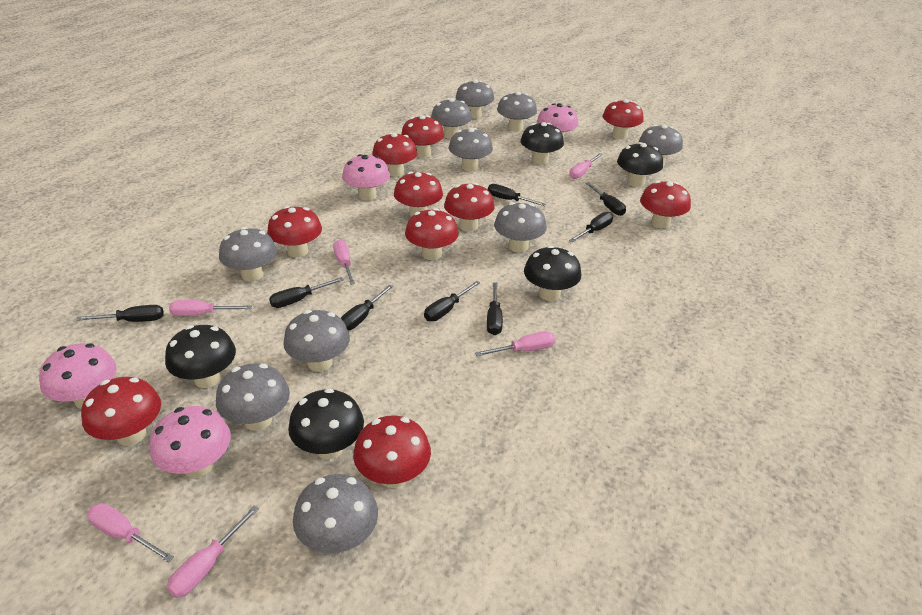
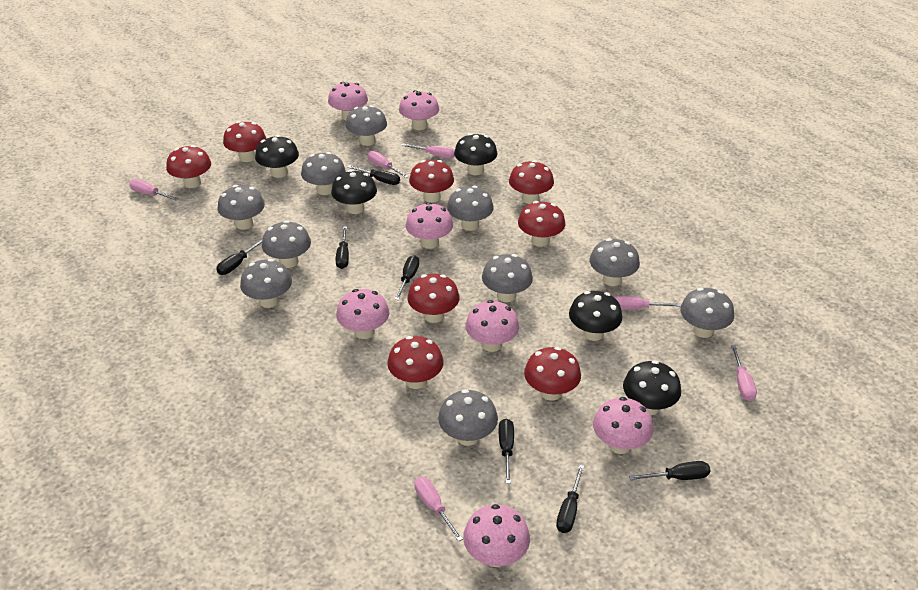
black screwdriver: [76,305,163,322] [269,277,344,308] [341,284,393,330] [424,281,480,321] [487,282,503,335] [488,184,547,206] [569,212,613,242] [586,182,626,216] = 8 -> [216,239,262,275] [336,226,349,269] [347,165,400,185] [395,255,419,300] [499,419,514,484] [556,465,584,533] [629,461,710,480] = 7
pink mushroom: [39,343,117,409] [150,406,231,478] [342,154,390,201] [537,103,578,140] = 4 -> [328,82,368,120] [336,289,389,339] [399,90,439,130] [406,202,453,249] [463,504,530,567] [465,300,519,352] [593,397,654,454] = 7
red mushroom: [81,377,161,446] [267,206,322,257] [353,415,431,488] [372,133,418,177] [394,172,443,217] [401,115,444,158] [405,208,459,260] [444,183,495,232] [603,99,644,139] [640,181,691,228] = 10 -> [166,145,211,188] [223,121,266,162] [387,336,444,389] [407,274,460,323] [409,160,454,203] [509,160,554,204] [518,201,565,247] [524,347,581,401] = 8

